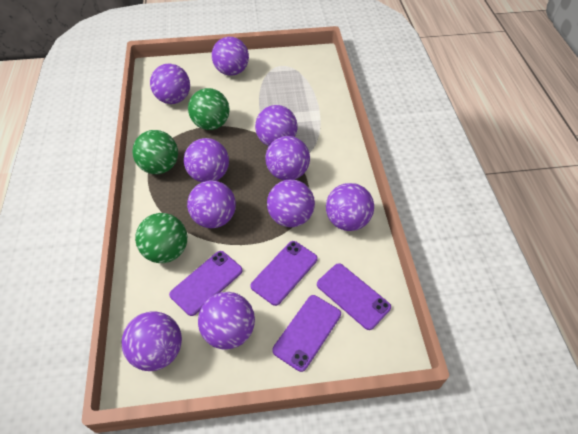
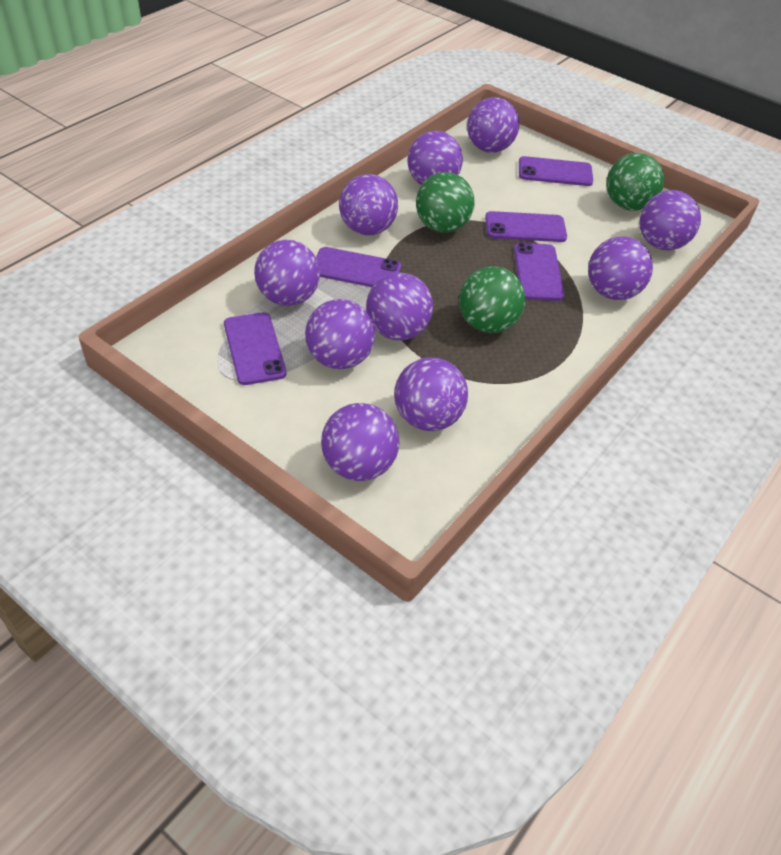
purple phone: [169,251,242,316] [250,241,318,306] [272,295,341,372] [317,263,391,330] = 4 -> [224,312,287,385] [316,247,401,287] [485,211,567,242] [514,243,564,301] [519,156,593,186] = 5

